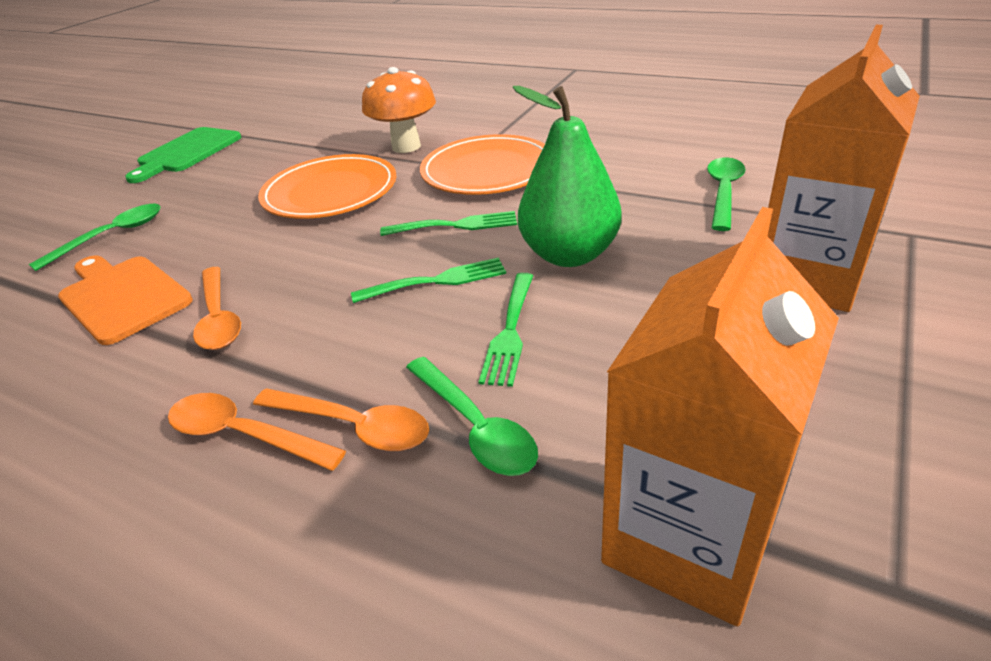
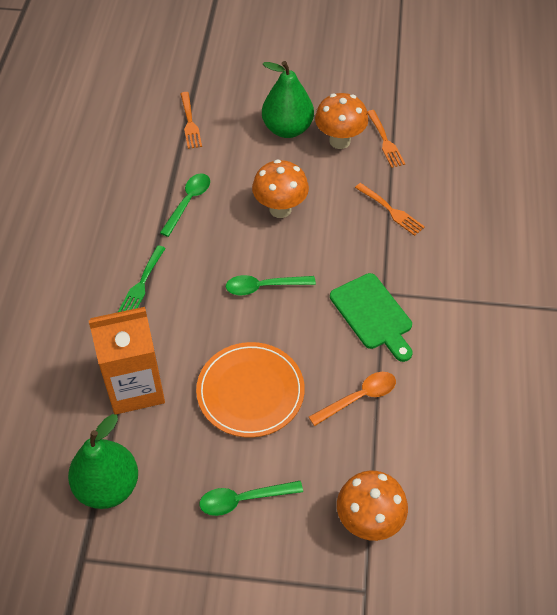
green fork: [351,257,506,303] [380,211,517,236] [479,273,533,387] = 3 -> [118,245,166,312] = 1
green pear: [512,86,622,267] = 1 -> [68,414,138,509] [262,61,314,138] = 2
orange carton: [601,207,839,626] [768,25,920,312] = 2 -> [89,307,165,414] = 1
orange cutting board: [58,256,193,345] = 1 -> none = 0
orange fork: none = 0 -> [180,92,202,149] [355,183,425,236] [367,110,405,168] = 3
orange mushroom: [362,67,436,153] = 1 -> [252,159,309,218] [315,93,368,149] [337,470,408,541] = 3
orange plate: [258,154,396,219] [420,134,545,195] = 2 -> [196,342,305,438] = 1
orange spoon: [168,393,346,471] [193,267,241,350] [253,388,429,451] = 3 -> [309,372,396,426] = 1

